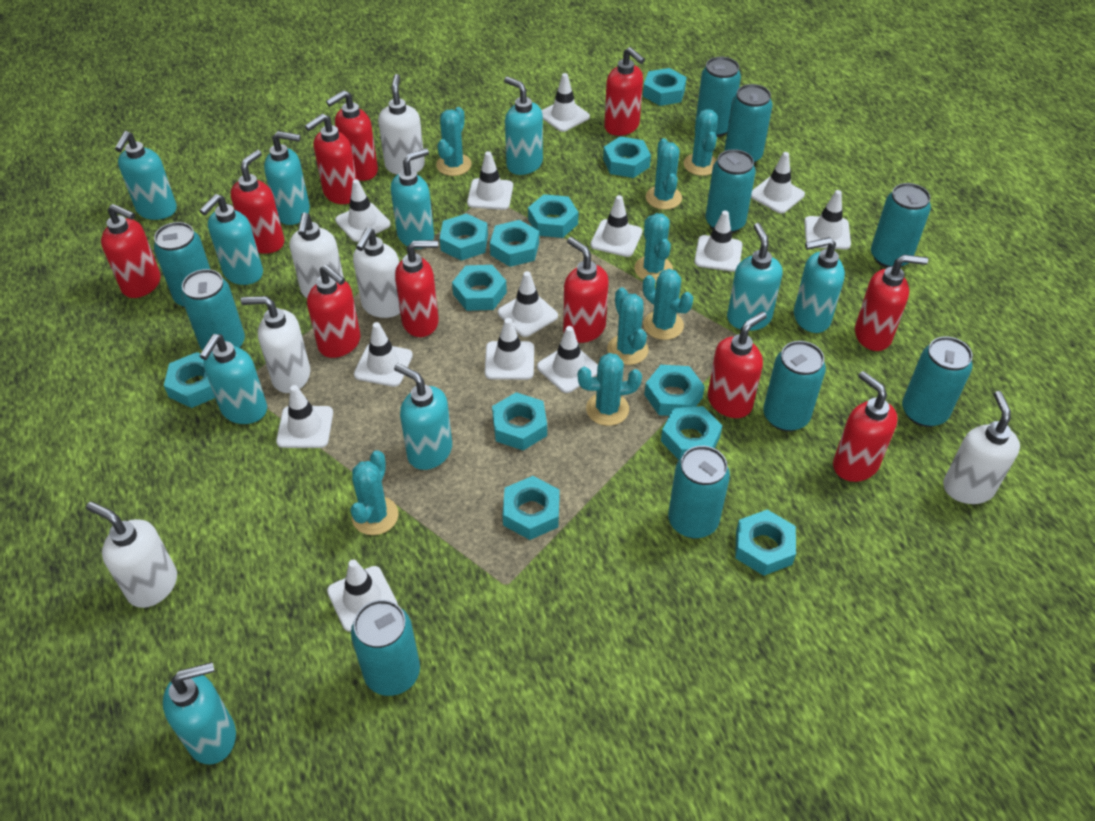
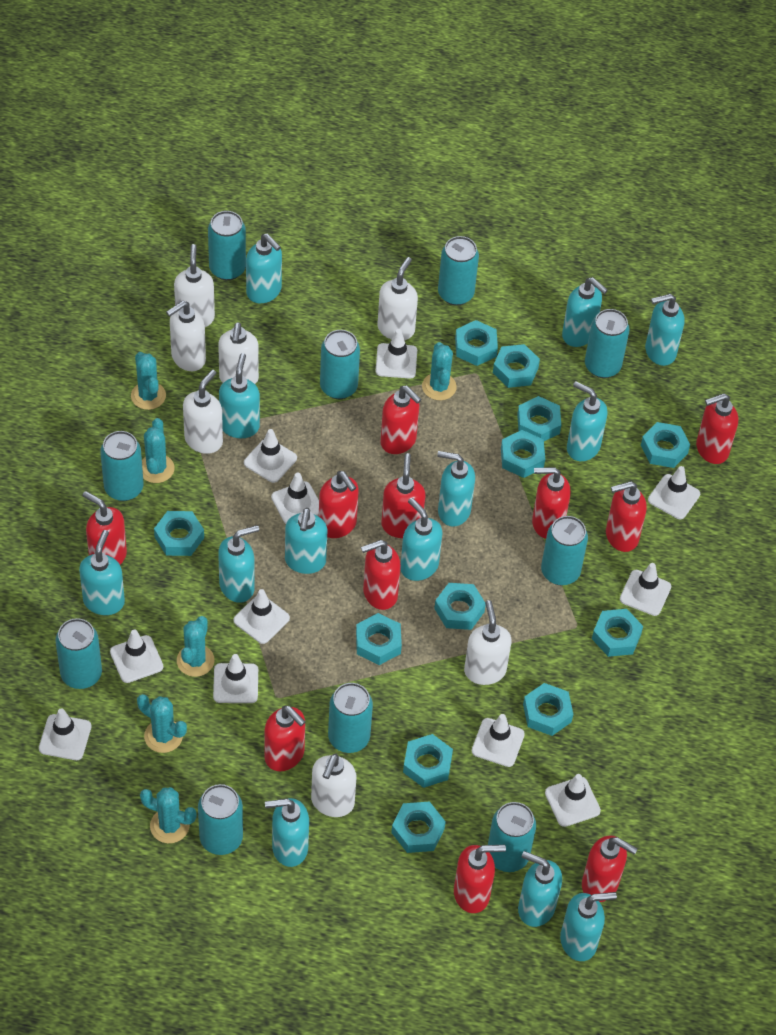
turquoise cactus: [351,450,398,535] [436,107,472,176] [578,353,642,426] [607,287,648,365] [634,213,673,283] [643,269,693,340] [646,138,682,210] [684,109,718,176] = 8 -> [131,352,166,410] [137,694,187,753] [140,787,197,843] [142,418,174,483] [177,616,215,677] [422,342,457,400] = 6
turquoise soap dispenser: [115,131,177,220] [163,662,236,764] [200,194,263,285] [200,334,267,424] [264,131,310,225] [391,148,434,249] [394,363,452,470] [504,77,543,175] [727,223,783,331] [794,237,845,333] = 10 -> [79,530,125,615] [218,525,259,603] [219,353,260,438] [246,233,282,303] [265,798,309,867] [285,508,327,574] [400,498,442,581] [437,451,475,527] [518,851,562,927] [560,892,617,961] [562,277,608,347] [567,381,608,461] [645,294,685,366] = 13
white soap dispenser: [86,502,177,608] [241,296,310,393] [290,212,344,298] [353,228,400,318] [378,74,425,175] [943,391,1020,504] = 6 -> [166,301,206,371] [174,244,215,327] [183,370,223,454] [218,322,259,384] [311,753,356,817] [378,257,418,340] [464,600,512,685] = 7
white traffic cone: [276,385,333,448] [327,559,398,632] [335,179,391,242] [354,322,413,387] [467,151,513,210] [485,318,534,380] [498,271,558,337] [537,326,598,393] [542,73,590,132] [590,195,642,257] [694,211,743,272] [751,152,805,214] [804,190,851,250] = 13 -> [39,708,91,760] [110,629,163,683] [213,654,258,703] [233,589,290,644] [244,429,297,483] [271,472,319,524] [376,329,417,378] [472,714,525,767] [545,774,601,827] [620,563,671,616] [648,466,700,519] = 11

